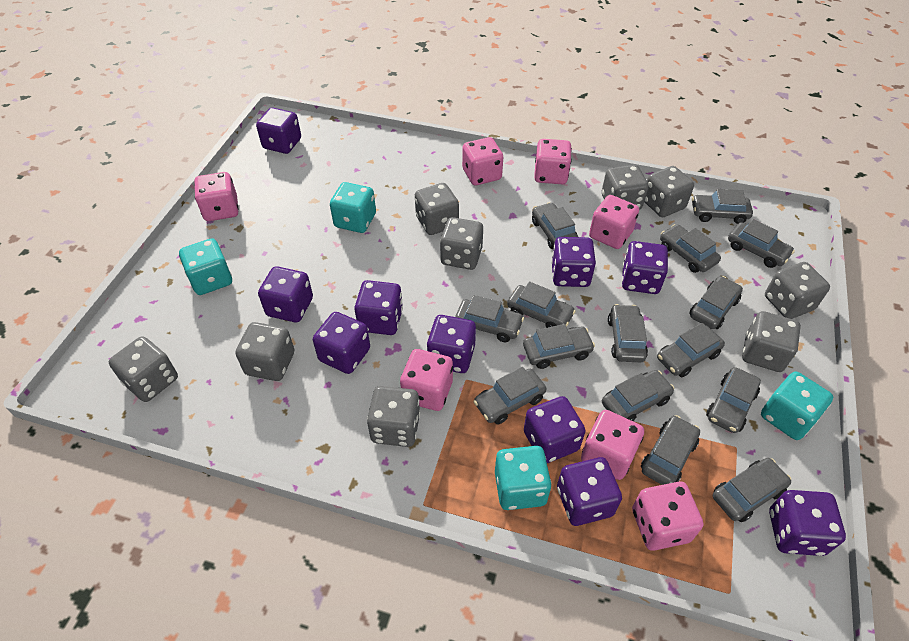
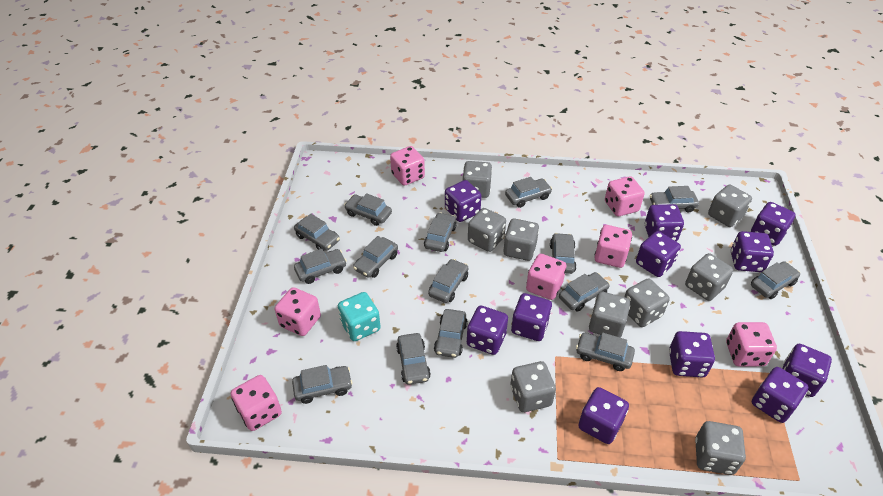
purple dice: [256,108,301,154] [258,266,313,322] [313,312,370,374] [354,280,403,335] [427,315,476,373] [524,396,586,463] [551,237,596,287] [557,457,622,526] [622,241,668,294] [769,490,846,556] = 10 -> [445,180,481,222] [467,305,508,355] [511,293,552,341] [578,387,629,444] [636,231,681,277] [645,204,684,242] [669,331,715,378] [731,231,774,272] [751,202,796,246] [752,367,808,423] [782,344,832,397] = 11
turquoise dice: [179,239,232,295] [330,182,376,233] [495,446,551,510] [761,372,833,440] = 4 -> [338,292,381,341] = 1

